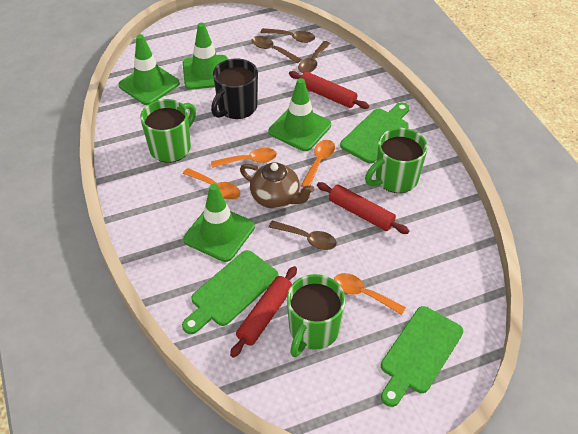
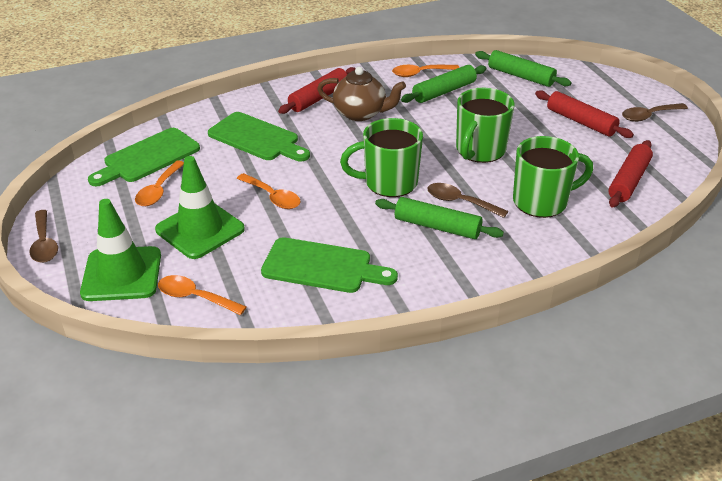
black mug: [211,58,258,119] = 1 -> none = 0
brown spoon: [252,36,301,63] [261,28,315,43] [268,220,337,250] [298,41,330,73] = 4 -> [29,210,58,263] [427,183,508,218] [622,103,688,122] = 3
green rolling pin: none = 0 -> [375,197,504,239] [401,65,486,103] [475,50,572,87] = 3
green traffic cone: [119,34,180,105] [183,23,228,90] [183,184,255,262] [268,78,331,151] = 4 -> [80,199,161,301] [155,156,245,259] = 2

